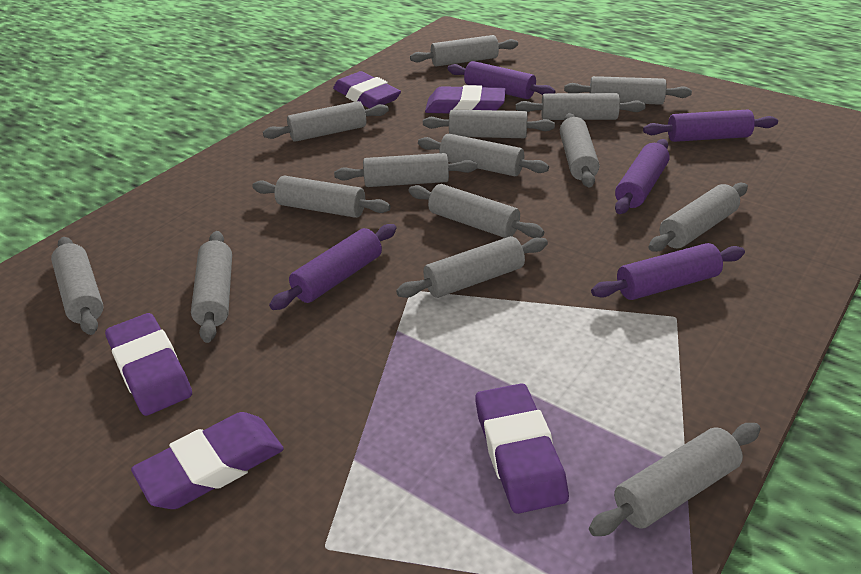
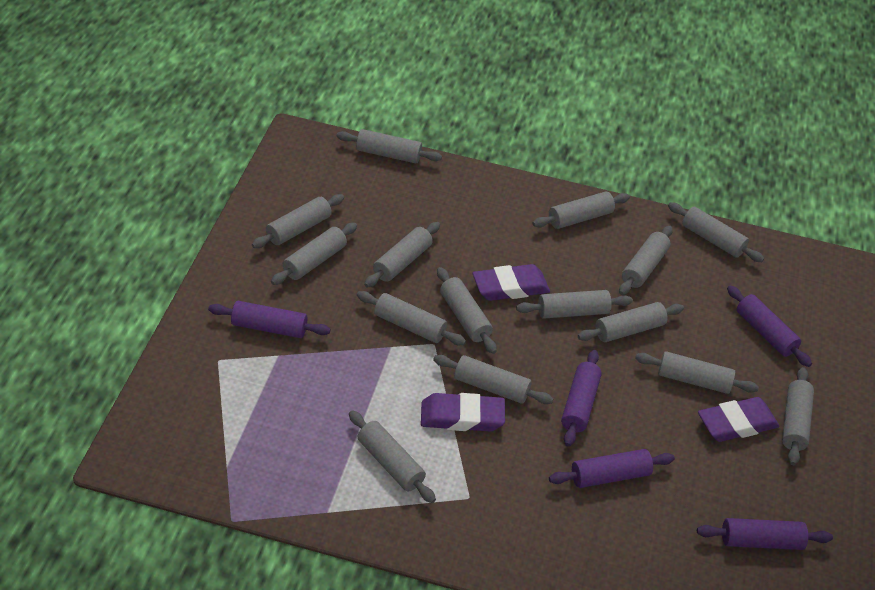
purple eraser: [105,313,192,416] [131,412,284,509] [333,71,401,109] [425,85,506,114] [475,383,569,514] = 5 -> [421,393,505,431] [473,264,550,301] [698,397,780,442] = 3

